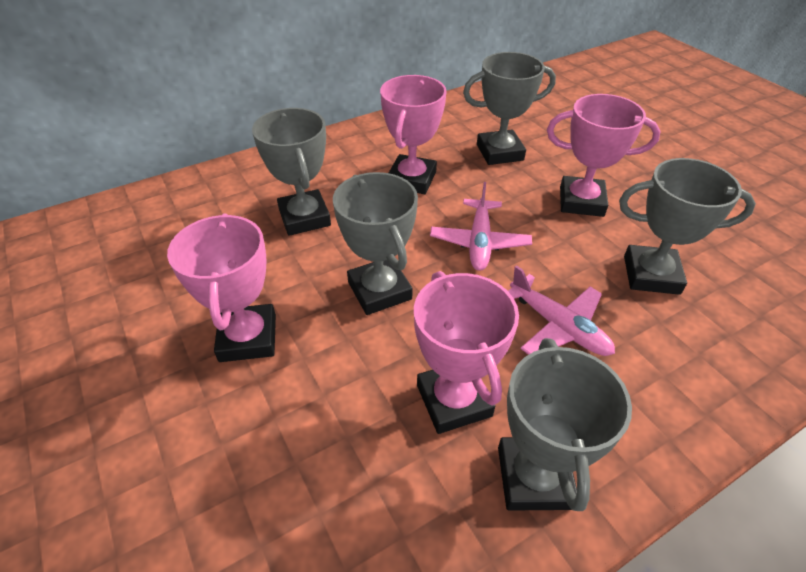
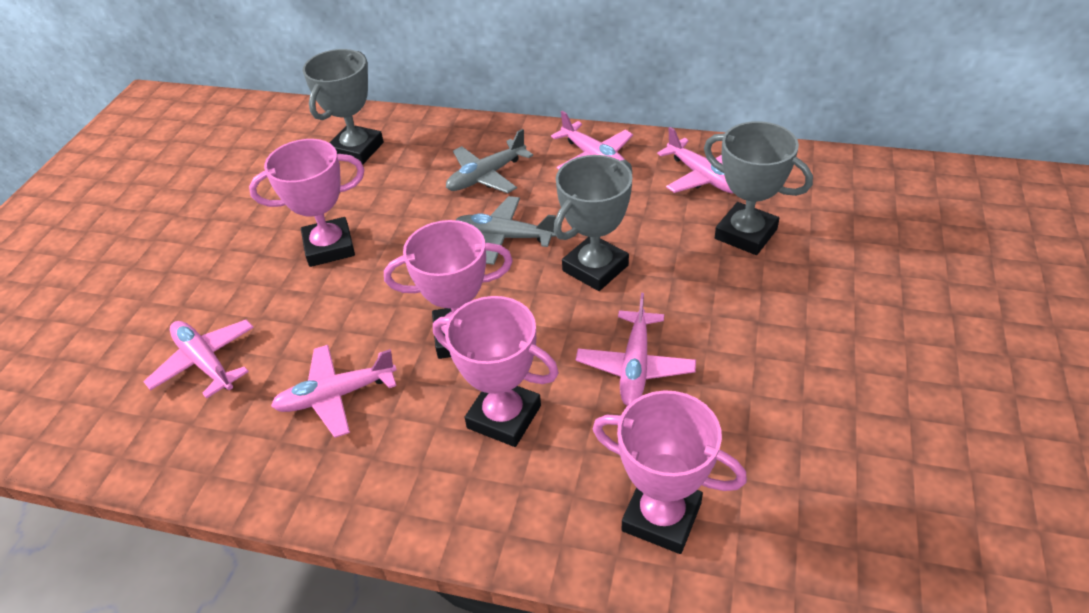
grey plane: none = 0 -> [446,129,533,193] [456,196,556,265] = 2
grey trophy: [252,108,331,236] [333,172,418,315] [463,52,556,165] [498,338,632,511] [619,158,756,295] = 5 -> [303,49,384,165] [554,155,632,291] [704,121,813,255] = 3
pink plane: [430,182,532,271] [508,265,615,356] = 2 -> [143,319,254,399] [271,345,397,438] [551,111,633,170] [576,293,696,406] [657,127,734,194] = 5

